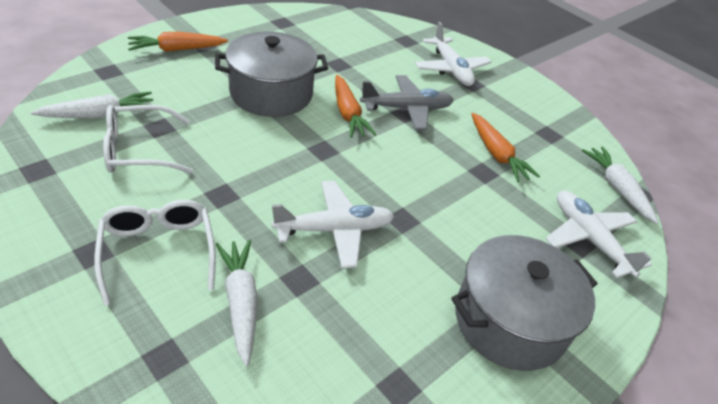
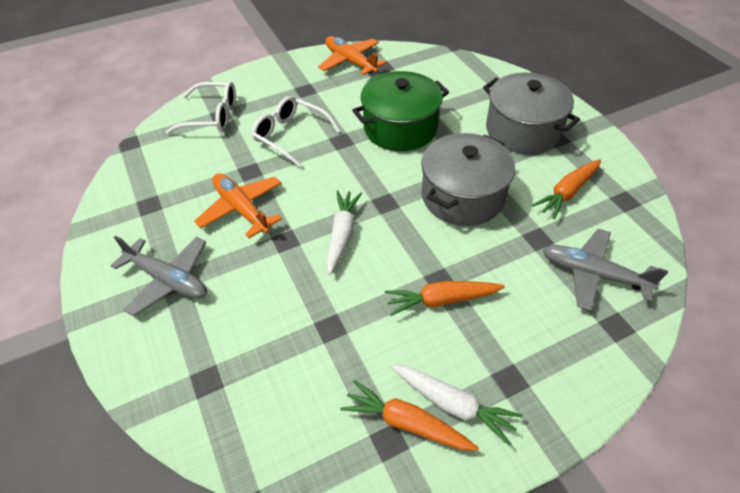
green pot: none = 0 -> [352,71,449,151] = 1
grey plane: [360,75,454,130] = 1 -> [111,236,207,317] [543,229,668,311] = 2
orange plane: none = 0 -> [194,173,282,238] [318,36,386,75] = 2
white carrot: [31,92,153,118] [216,240,258,366] [582,146,659,224] = 3 -> [326,190,362,275] [391,364,522,446] = 2
white plane: [271,181,394,268] [415,22,491,86] [545,191,652,278] = 3 -> none = 0

